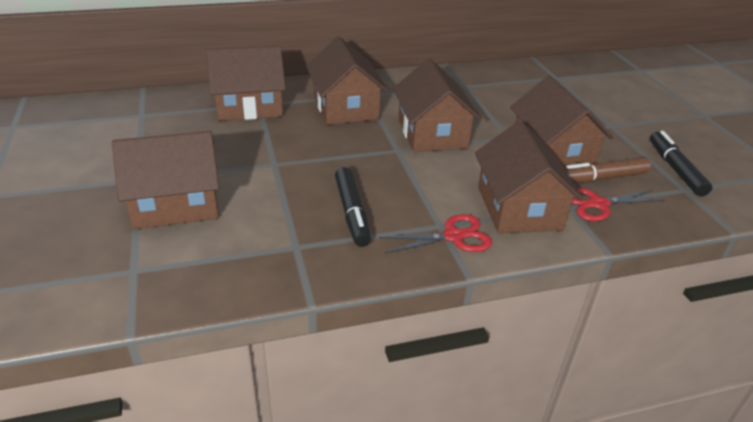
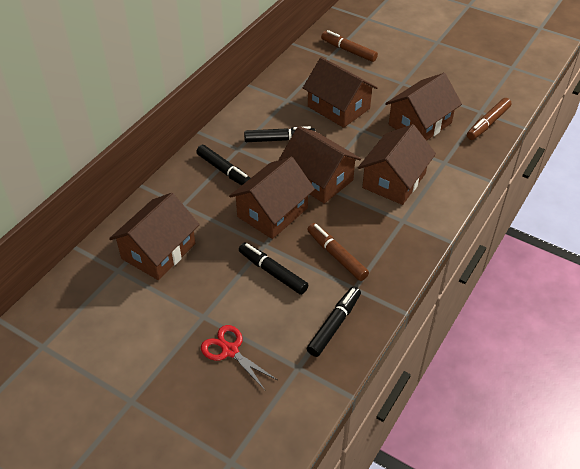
black marker: [335,167,371,247] [650,131,712,197] = 2 -> [196,145,250,185] [239,242,308,295] [244,126,316,142] [307,286,361,357] = 4
brown marker: [564,157,651,183] = 1 -> [307,223,369,281] [321,30,378,62] [467,98,512,140] = 3
red scissors: [379,214,492,253] [572,188,665,221] = 2 -> [201,325,277,390] = 1

